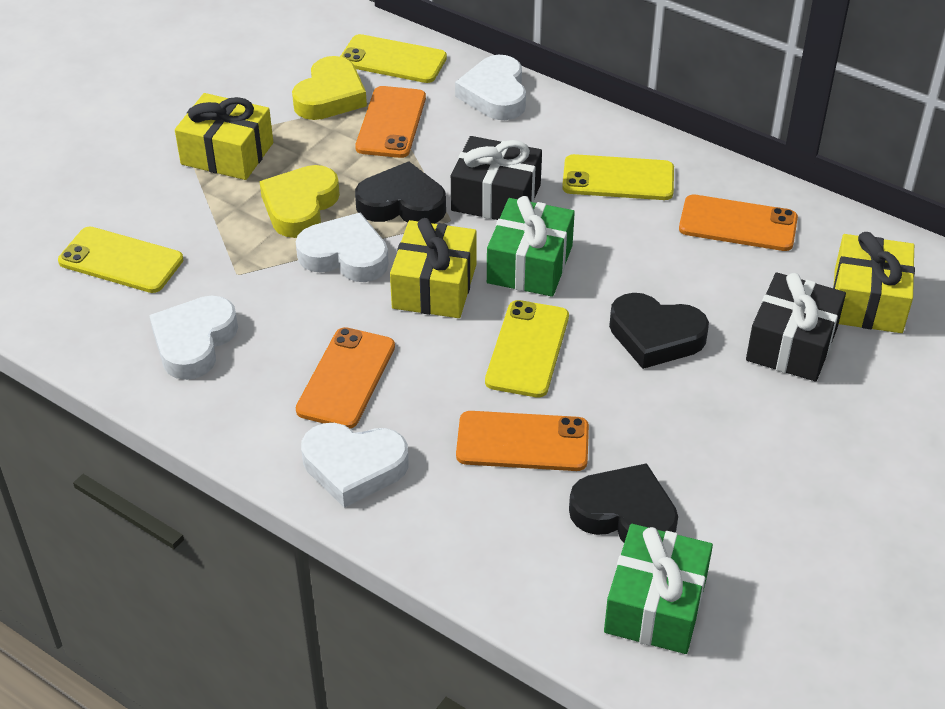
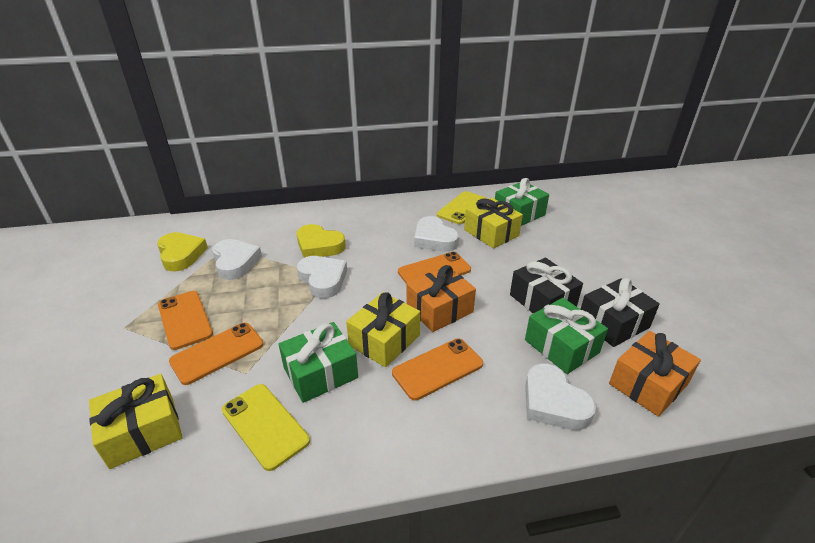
black heart: [355,161,446,224] [569,463,678,543] [609,293,709,369] = 3 -> none = 0
green gift: [487,196,575,297] [604,524,713,654] = 2 -> [279,322,358,403] [495,178,549,226] [525,298,608,374] = 3
orange gift: none = 0 -> [406,265,476,332] [609,331,701,417] = 2
yellow phone: [58,226,183,293] [340,34,447,83] [485,300,569,398] [562,154,674,200] = 4 -> [222,384,310,471] [437,191,487,224] = 2

